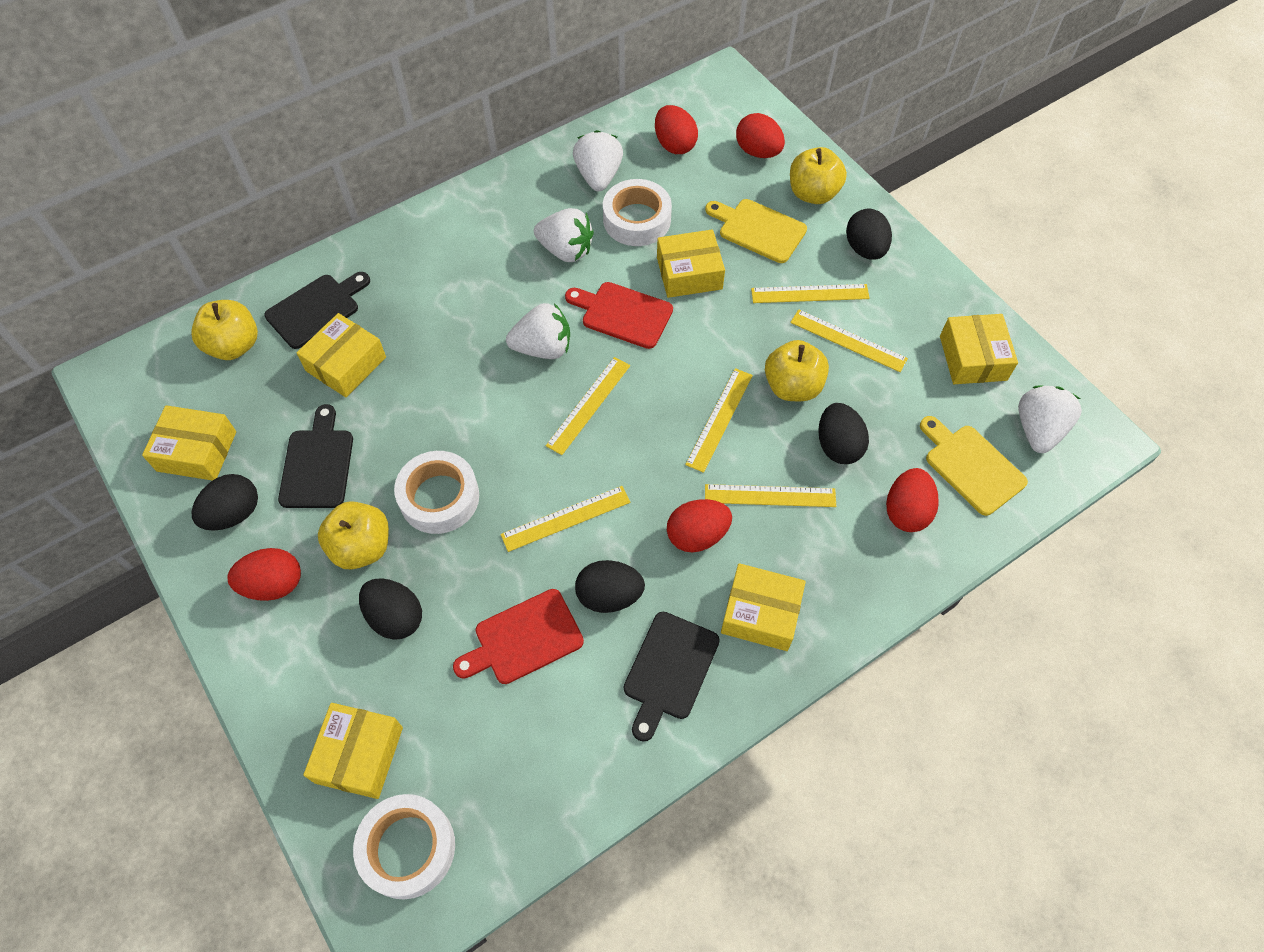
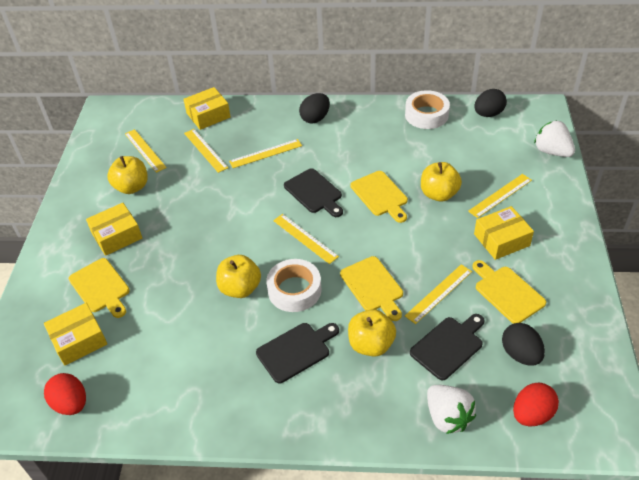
black egg: [191,474,258,531] [359,578,422,640] [575,560,645,613] [818,403,869,464] [846,208,892,260] = 5 -> [299,93,330,124] [475,89,507,117] [502,323,545,366] = 3
red cutting board: [453,589,584,684] [565,282,673,349] = 2 -> none = 0
red egg: [227,548,301,601] [655,105,698,154] [667,499,732,553] [736,113,785,158] [886,468,939,532] = 5 -> [44,373,86,415] [513,383,559,427] = 2
white strawberry: [506,303,570,359] [534,208,594,262] [573,130,623,191] [1018,386,1082,453] = 4 -> [427,385,476,434] [534,120,575,157] = 2
white tape: [353,794,455,899] [394,451,479,534] [603,179,672,246] = 3 -> [266,259,321,312] [405,90,450,129] = 2
yellow box: [142,405,236,481] [297,313,386,397] [303,703,403,799] [657,229,725,298] [721,563,806,651] [940,314,1018,384] = 6 -> [44,303,107,366] [86,203,142,256] [183,87,231,130] [474,206,534,260] = 4
yellow cutting board: [705,199,807,263] [920,416,1028,516] = 2 -> [69,258,130,318] [340,256,403,321] [351,171,408,223] [472,260,546,324] = 4

